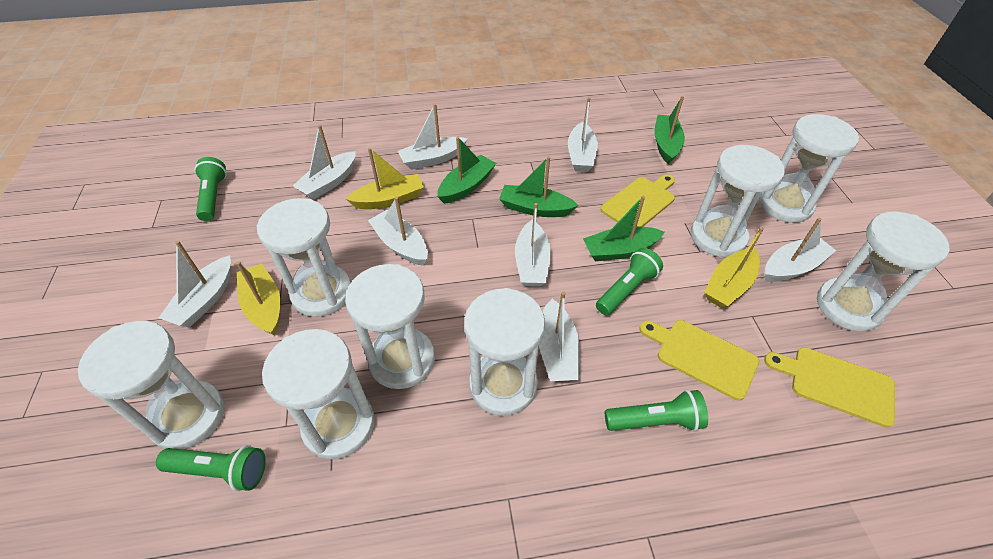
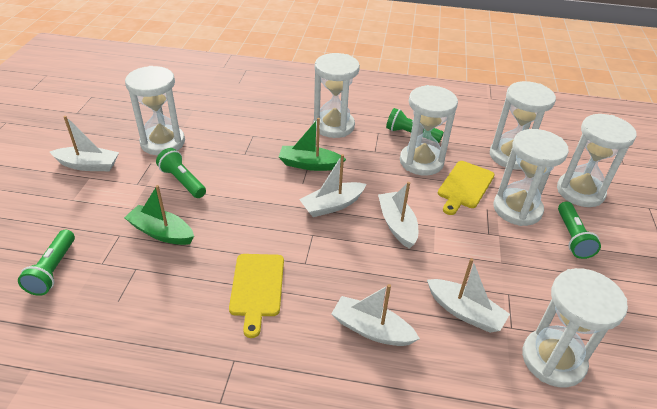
green boat: [437,137,496,204] [499,156,579,217] [583,196,664,261] [655,96,685,164] = 4 -> [124,185,194,245] [279,118,346,171] = 2
white boat: [159,241,231,327] [293,125,356,200] [368,197,428,266] [398,104,468,170] [515,203,551,287] [539,291,580,381] [568,97,598,172] [765,218,836,282] = 8 -> [50,116,119,171] [299,154,366,217] [331,284,420,346] [378,182,418,249] [427,258,510,333] = 5
white hourglass: [78,321,224,449] [257,198,351,317] [262,329,375,459] [345,264,435,389] [464,288,545,416] [691,145,785,257] [759,114,859,223] [817,212,949,332] = 8 -> [125,66,185,155] [313,53,360,138] [400,85,458,176] [490,81,556,170] [493,129,569,226] [522,268,628,388] [557,114,637,207] = 7
yellow boat: [236,261,280,336] [346,148,424,209] [704,227,764,308] = 3 -> none = 0
yellow cutting board: [601,174,675,227] [639,320,759,401] [764,347,895,428] = 3 -> [229,254,284,338] [438,161,495,215] = 2

